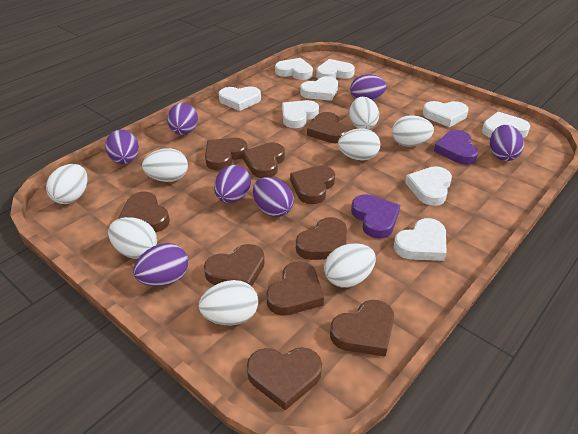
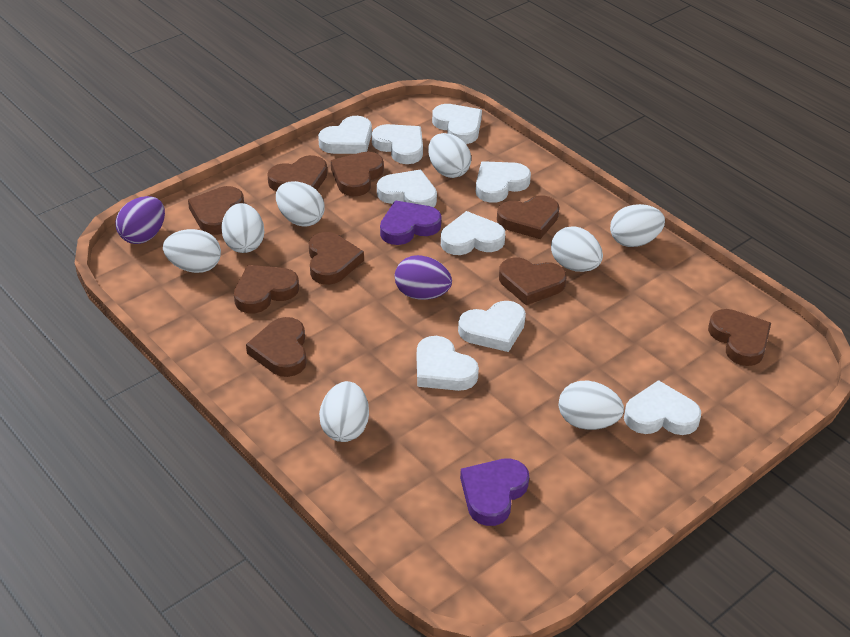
brown heart: [118,191,170,232] [204,244,265,286] [205,138,248,171] [242,142,285,178] [247,347,322,410] [266,261,324,316] [290,165,335,204] [296,217,347,260] [307,112,348,143] [330,300,394,357] = 10 -> [188,186,244,235] [234,265,299,313] [246,317,307,377] [267,155,327,191] [309,232,364,285] [331,152,384,196] [497,195,559,239] [499,257,567,305] [708,309,771,366] = 9
purple egg: [105,130,139,164] [133,243,188,286] [167,103,198,135] [214,165,251,203] [253,177,294,217] [350,74,387,101] [490,125,524,161] = 7 -> [115,196,165,244] [395,255,452,300] = 2

